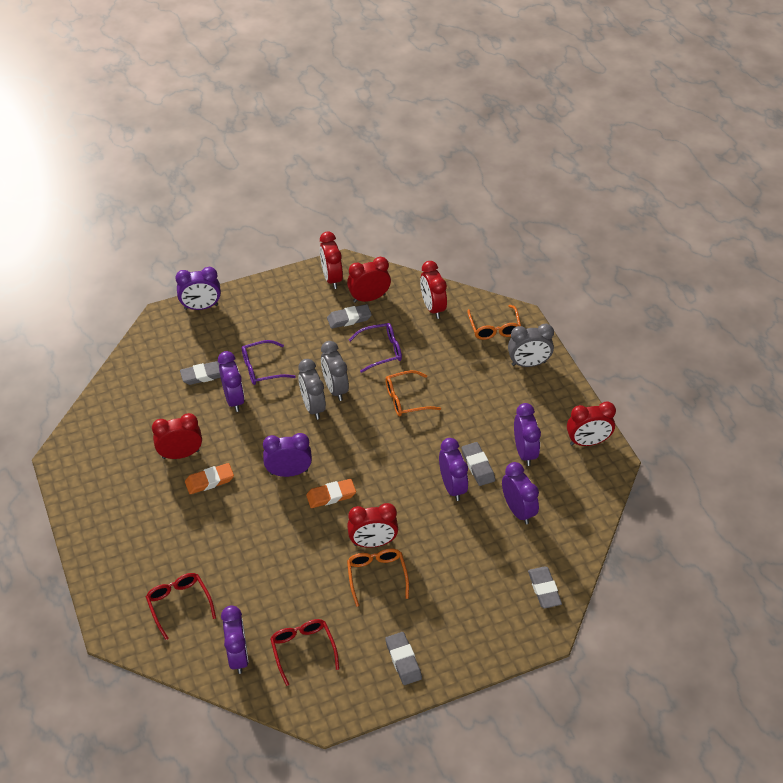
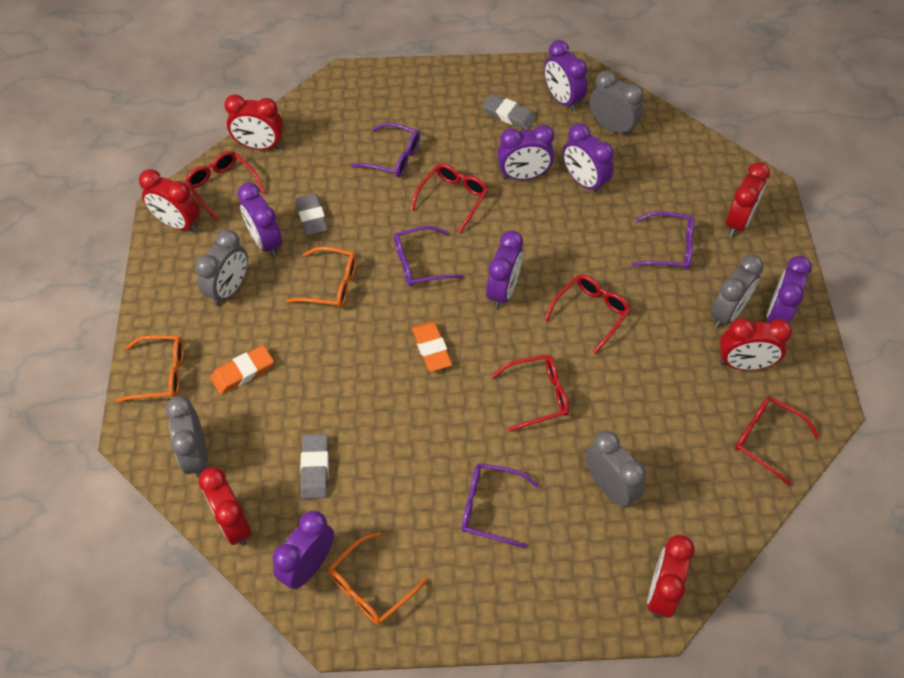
grey clock: [298,359,326,419] [321,341,349,401] [508,324,554,367] = 3 -> [166,396,208,478] [195,230,248,306] [586,431,646,508] [589,71,644,137] [710,255,764,328] = 5
grey eraser: [180,361,221,385] [327,304,372,329] [385,632,422,685] [462,442,495,486] [528,566,562,608] = 5 -> [295,193,328,235] [300,434,329,499] [482,94,536,130] = 3
purple glasses: [242,340,296,385] [349,323,402,373] = 2 -> [351,122,420,178] [394,226,464,287] [462,463,539,549] [631,211,694,270] = 4
red glasses: [146,573,216,640] [270,619,339,686] = 2 -> [185,151,266,221] [411,164,488,233] [491,355,569,432] [544,275,631,354] [735,396,820,486] = 5

